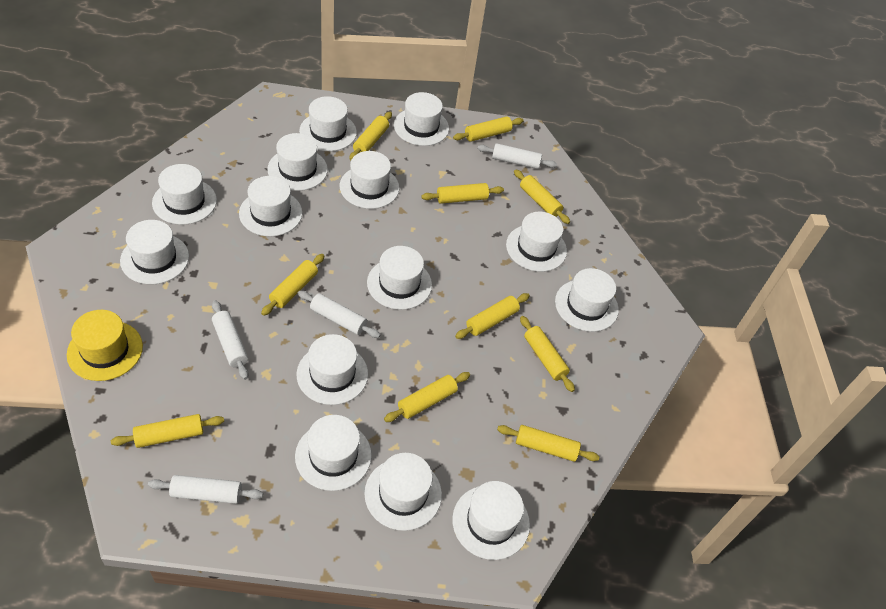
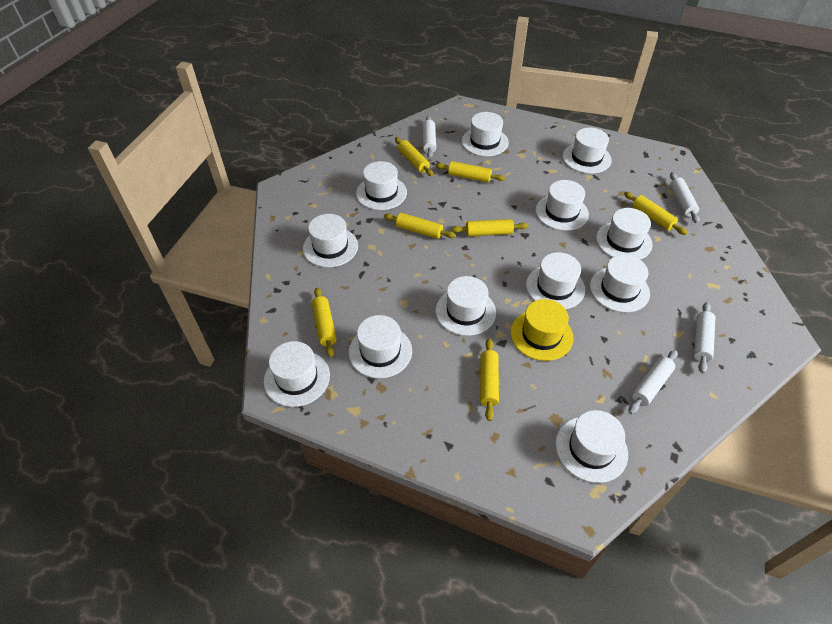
white hat: [120,220,189,284] [152,164,217,225] [239,176,302,237] [267,133,328,191] [295,415,372,491] [297,334,368,405] [299,96,357,151] [340,151,399,209] [364,453,442,531] [367,246,432,310] [394,92,449,146] [452,481,530,560] [506,212,567,272] [555,268,619,332] = 14 -> [264,341,330,407] [303,214,358,268] [349,315,412,379] [356,161,407,210] [436,276,496,336] [462,112,509,156] [526,252,585,309] [536,180,589,231] [555,410,628,483] [563,128,612,174] [590,255,650,313] [596,208,652,259] = 12
yellow rolling pin: [111,414,224,448] [261,254,325,316] [349,112,392,160] [384,372,470,422] [421,183,504,204] [453,116,523,142] [455,293,530,339] [497,425,600,462] [514,169,570,224] [520,316,575,392] = 10 -> [312,287,337,357] [384,213,456,239] [395,137,433,176] [436,161,505,183] [451,219,528,236] [480,338,499,421] [624,192,688,235] = 7

